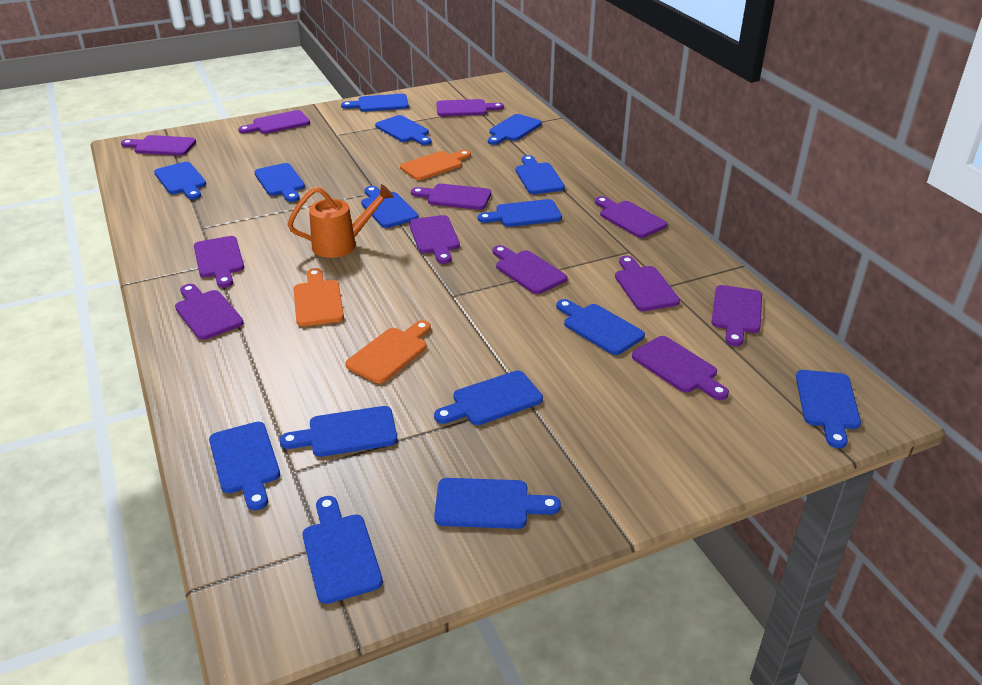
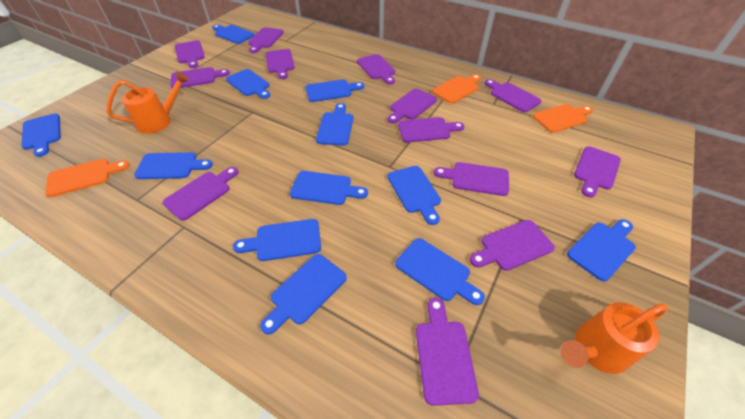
blue cutting board: [154,162,206,199] [209,422,280,511] [254,163,305,202] [279,406,397,457] [302,496,383,604] [341,94,409,112] [361,186,418,228] [375,115,432,145] [434,371,543,425] [434,478,561,529] [478,199,562,227] [488,114,542,145] [516,155,565,194] [556,299,645,355] [796,370,861,448] = 15 -> [21,114,61,157] [134,152,213,179] [212,25,255,44] [226,69,270,99] [233,219,321,261] [260,254,347,334] [290,171,368,205] [306,79,364,102] [316,103,353,146] [388,166,441,225] [395,238,485,305] [567,219,636,282] = 12
orange watering can: [287,184,394,258] = 1 -> [107,71,189,134] [560,302,668,374] = 2
purple cutting board: [121,135,196,156] [175,284,244,340] [194,236,244,288] [238,110,310,134] [409,215,460,264] [411,184,491,210] [437,99,504,116] [492,245,567,294] [595,196,667,238] [615,256,680,311] [632,336,729,400] [711,285,762,346] = 12 -> [163,167,239,221] [171,67,230,88] [175,40,205,68] [248,27,284,53] [266,49,295,79] [357,54,395,85] [388,89,437,123] [398,117,464,143] [416,298,479,406] [434,162,509,196] [470,220,555,271] [485,79,541,112] [574,146,621,197] = 13

